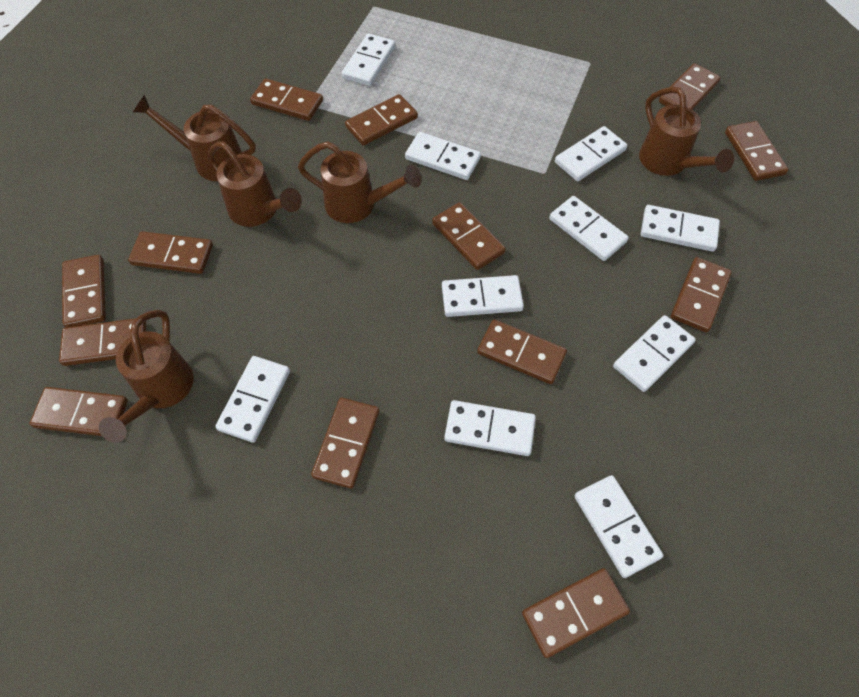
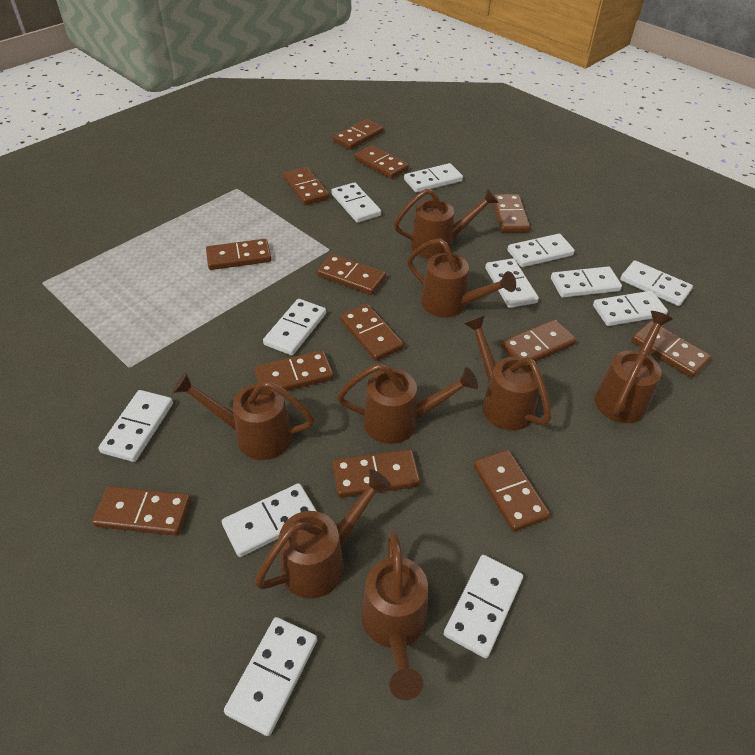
brown watering can: [99,310,194,443] [133,94,256,181] [207,141,302,227] [298,141,422,223] [639,86,734,176] = 5 -> [172,372,314,460] [255,469,391,599] [337,363,478,444] [361,531,428,700] [394,188,499,259] [407,238,516,317] [464,315,551,431] [595,311,673,423] = 8
white domino: [215,356,290,443] [342,34,395,86] [405,132,481,180] [442,275,524,317] [444,400,536,456] [549,196,629,261] [555,126,627,181] [575,475,663,578] [613,315,696,392] [641,205,720,252] = 10 -> [98,390,173,462] [222,483,316,557] [224,617,317,736] [263,299,326,355] [331,182,381,223] [404,163,463,193] [444,555,523,658] [485,258,539,308] [507,234,575,267] [551,266,622,297] [593,291,668,326] [620,260,693,306] = 12

